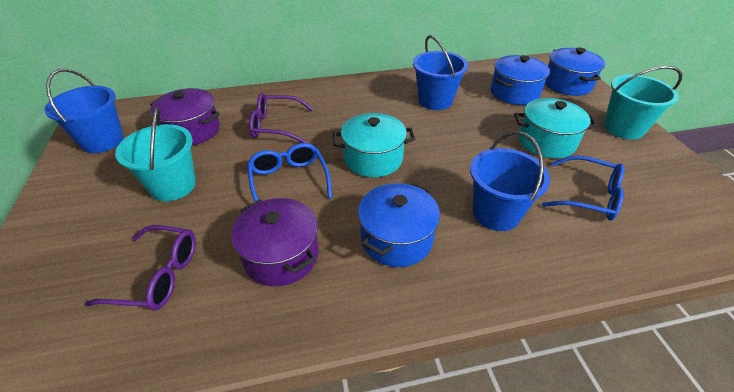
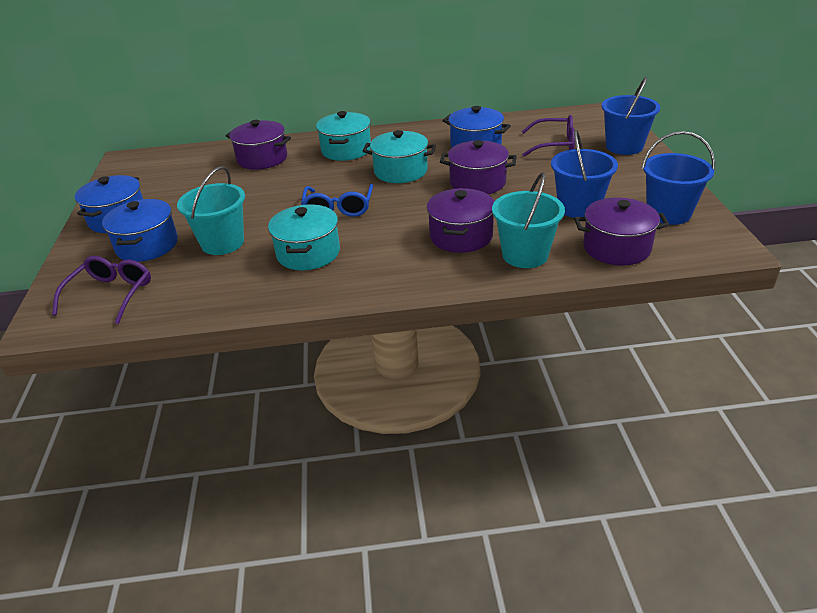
blue glasses: [247,143,332,202] [542,155,624,221] = 2 -> [301,184,373,217] = 1
purple pot: [150,88,220,145] [231,198,319,286] = 2 -> [226,120,291,170] [426,188,495,253] [440,140,517,194] [574,198,669,265] = 4
turquoise pot: [333,113,415,177] [514,98,598,158] = 2 -> [268,204,340,270] [316,111,371,161] [363,130,436,183] = 3

